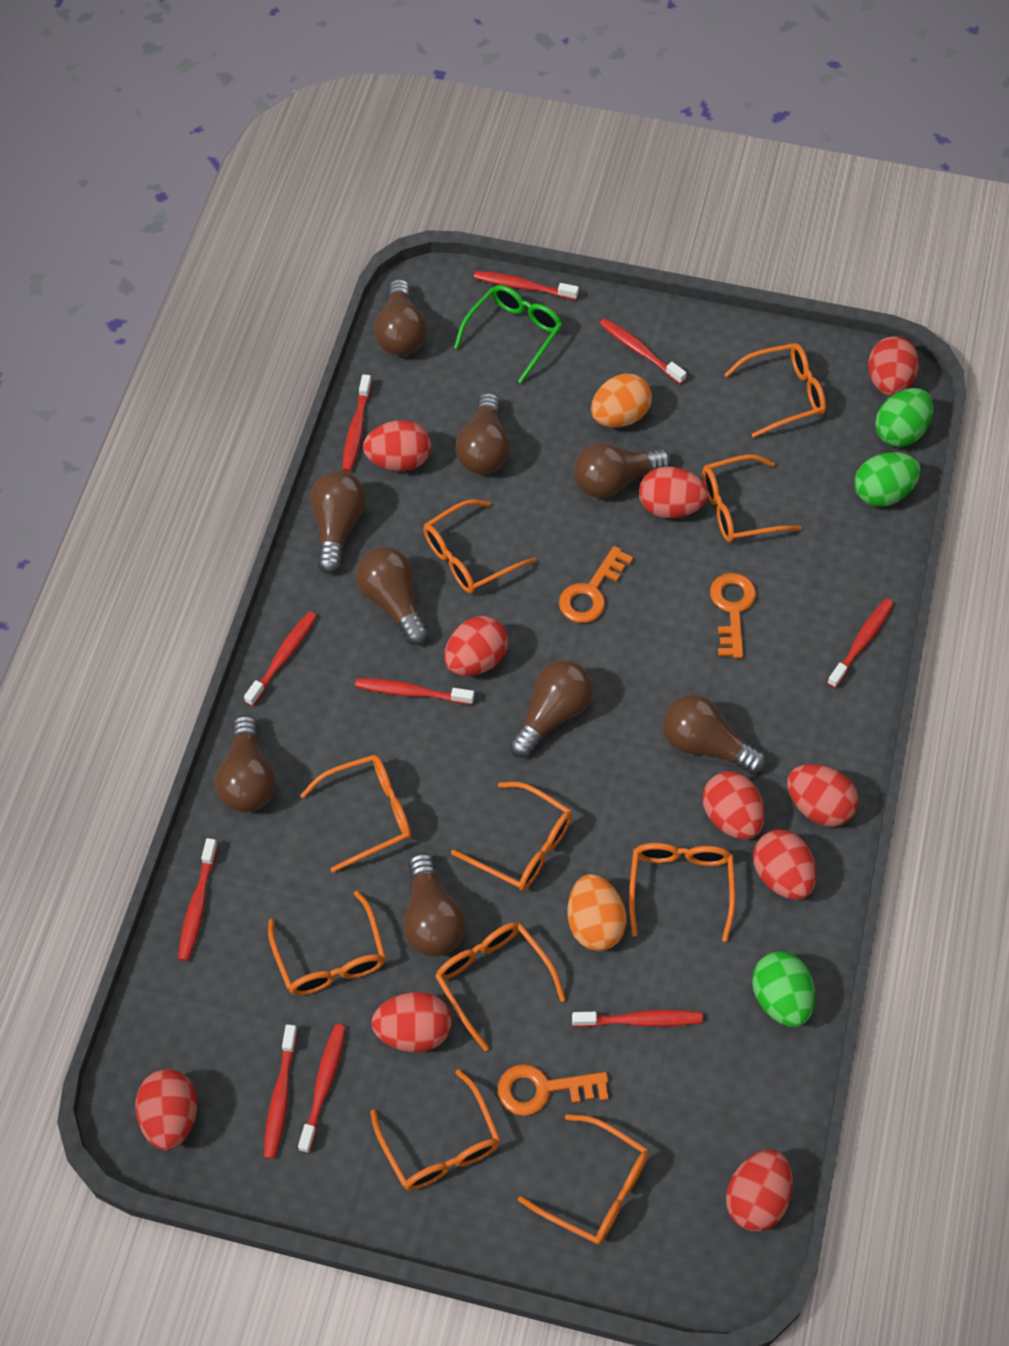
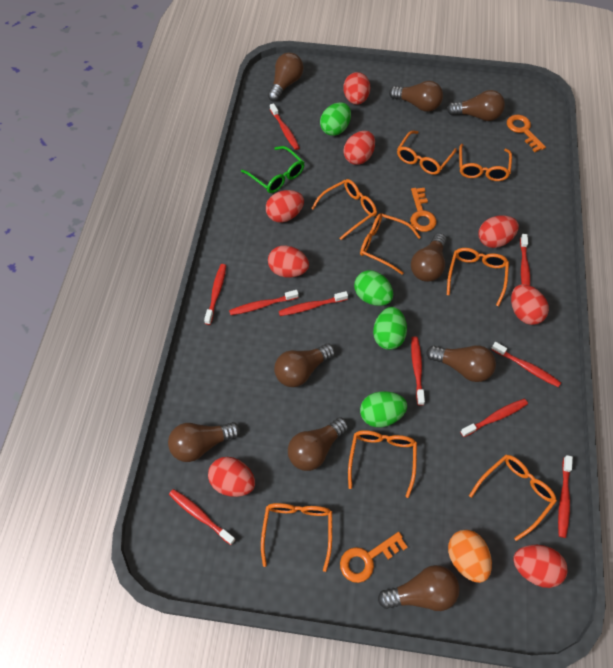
green egg: [752,951,815,1027] [854,452,921,507] [875,388,933,447] = 3 -> [320,102,351,136] [354,270,393,306] [360,391,407,427] [373,307,407,350] = 4
orange egg: [567,874,626,951] [591,373,652,428] = 2 -> [448,530,492,583] = 1
orange glasses: [268,891,386,995] [300,755,411,872] [370,1069,501,1190] [423,499,536,593] [435,922,566,1051] [451,782,572,891] [518,1114,649,1245] [629,843,735,942] [702,454,802,542] [724,343,826,438] = 10 -> [261,503,332,572] [311,179,377,240] [348,430,417,498] [360,213,421,275] [397,131,457,175] [447,248,509,306] [459,144,512,181] [469,455,557,541] = 8
red egg: [136,1069,197,1150] [363,420,431,471] [371,992,452,1052] [444,616,508,676] [639,467,708,518] [703,771,765,840] [726,1150,793,1231] [753,829,816,900] [787,764,859,827] [868,337,919,396] = 10 -> [208,457,255,497] [266,190,304,223] [268,245,309,278] [343,72,370,105] [344,131,375,165] [478,215,519,248] [511,284,549,325] [513,545,567,588] = 8

